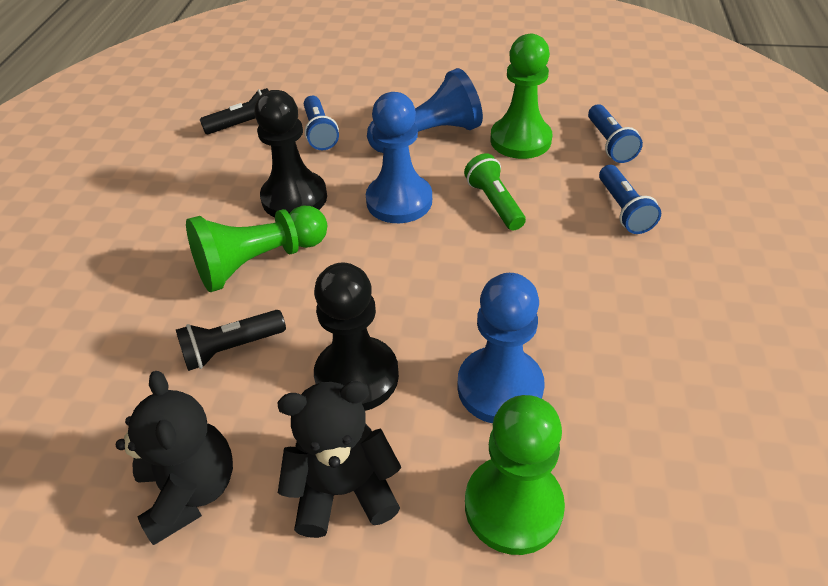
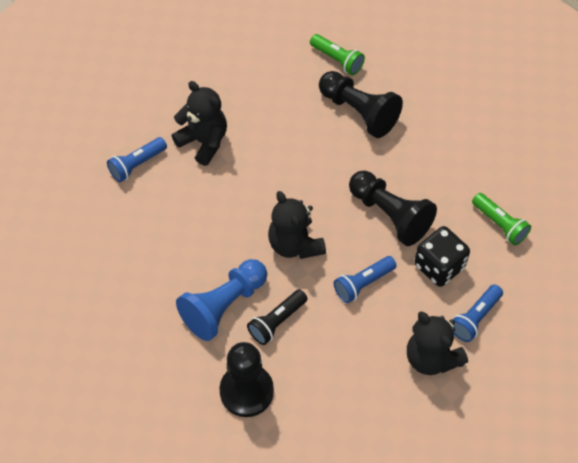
black dice: none = 0 -> [414,226,470,287] = 1
black flashlight: [176,310,286,371] [200,88,269,134] = 2 -> [247,290,307,345] = 1
black pawn: [254,90,327,217] [314,263,399,411] = 2 -> [219,342,274,417] [319,71,403,138] [349,171,437,246] = 3
black teddy bear: [116,371,233,545] [277,381,401,538] = 2 -> [172,81,227,166] [268,191,326,259] [407,311,468,375] = 3
blue pawn: [366,92,432,223] [367,68,483,153] [457,273,545,424] = 3 -> [176,259,267,341] = 1
green flashlight: [464,153,526,230] = 1 -> [310,34,365,75] [472,193,531,246] = 2
green pawn: [186,206,327,292] [465,395,565,555] [490,34,552,159] = 3 -> none = 0

